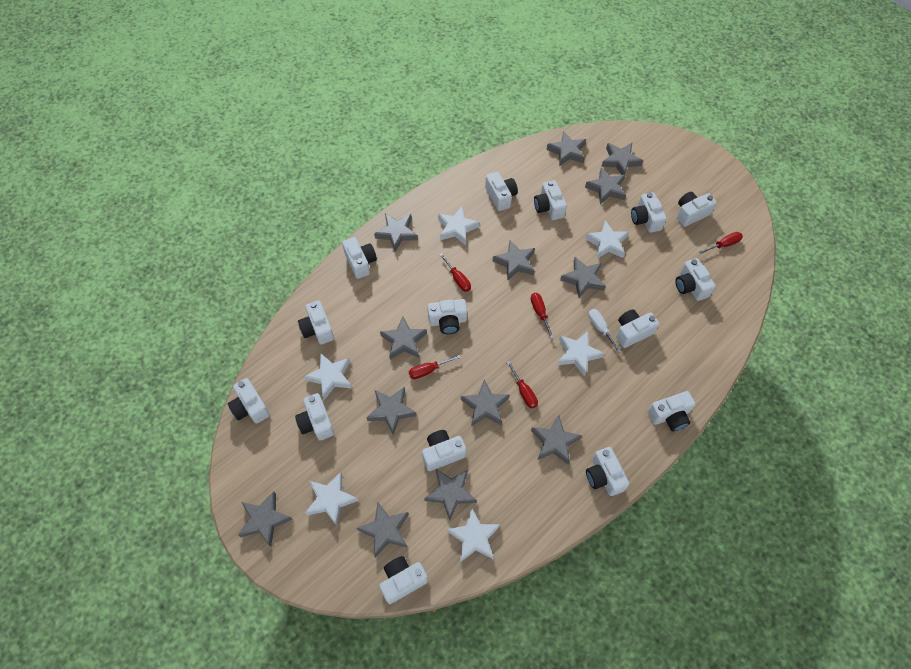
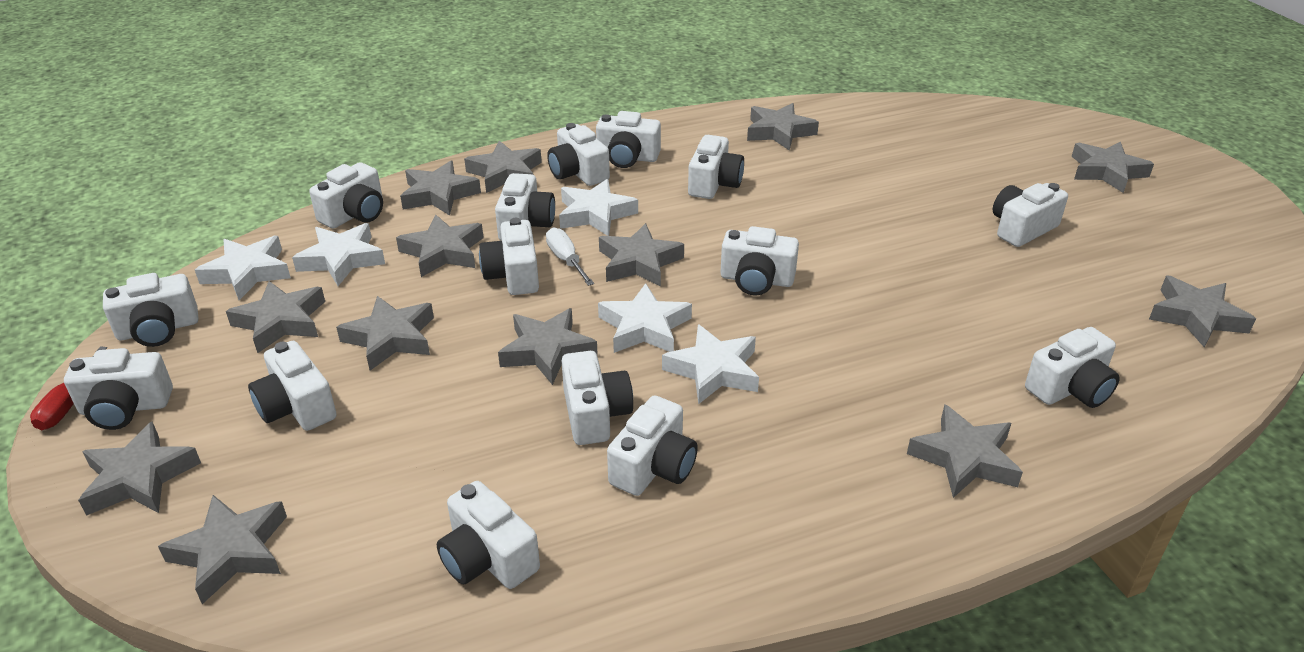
red screwdriver: [409,355,461,379] [439,253,471,292] [506,361,538,408] [531,293,554,338] [699,232,743,254] = 5 -> [30,346,107,430] = 1
white star: [304,354,352,400] [305,472,358,526] [438,207,480,245] [447,508,500,562] [557,331,604,377] [585,220,629,259] = 6 -> [195,236,291,300] [292,223,385,286] [559,179,638,236] [598,283,692,353] [662,324,759,404] = 5

